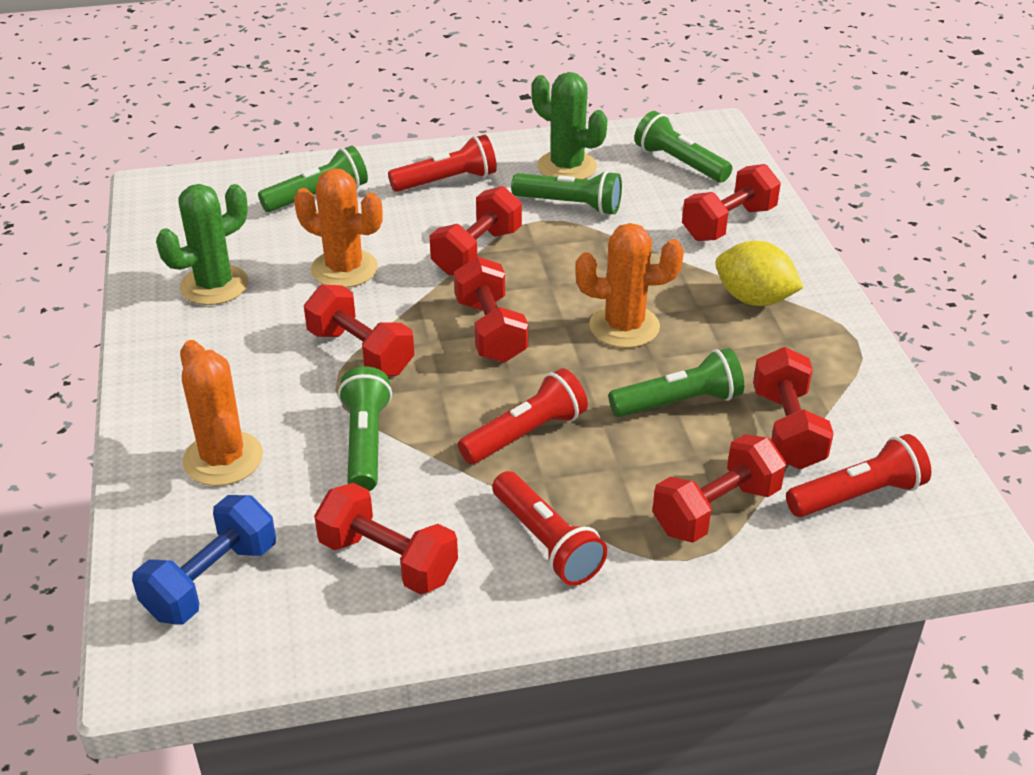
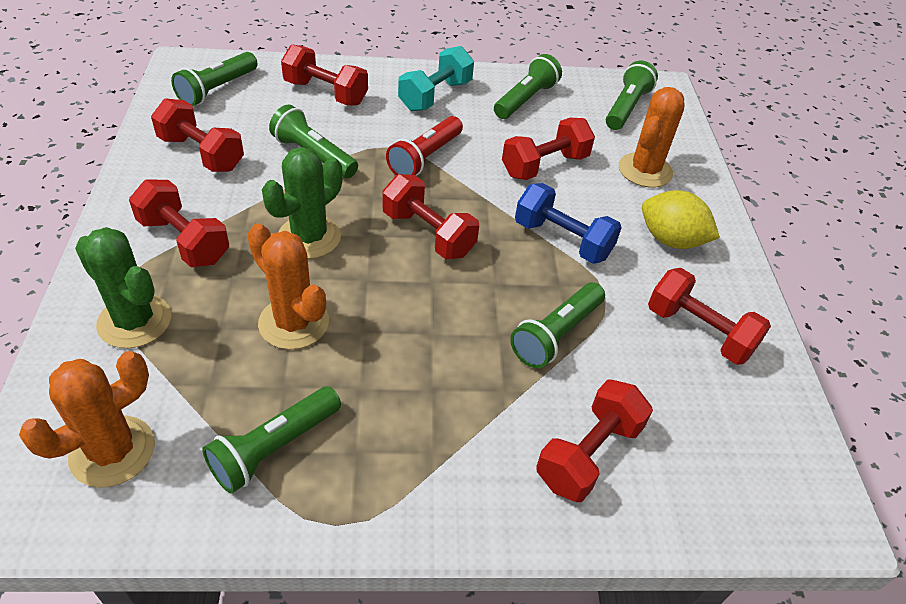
green flashlight: [258,146,368,212] [338,366,392,491] [511,171,622,215] [609,348,744,417] [634,111,732,182] = 5 -> [171,52,257,106] [202,386,341,493] [269,104,358,178] [494,54,562,119] [510,283,605,368] [606,61,658,130] = 6
red flashlight: [388,134,497,192] [458,368,588,464] [492,471,607,586] [786,434,931,517] = 4 -> [386,116,463,176] = 1
turquoise dumbbell: none = 0 -> [398,46,474,111] = 1

